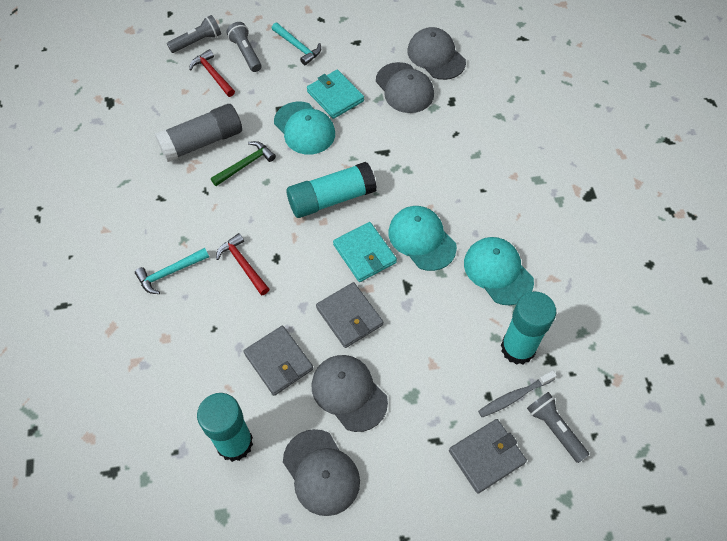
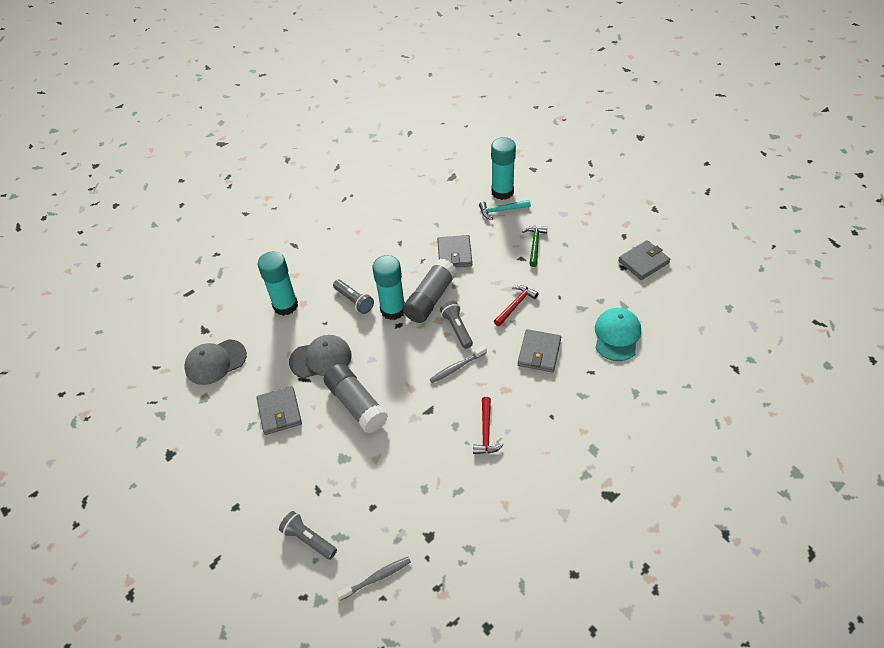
grey cap: [283,429,360,516] [312,355,388,432] [376,62,434,113] [407,27,466,80] = 4 -> [184,339,247,385] [289,335,352,378] = 2
grey glue stick: [155,104,242,162] = 1 -> [324,363,388,433] [403,259,457,323] = 2
grey toothbrush: [478,371,557,418] = 1 -> [337,557,411,600] [430,346,487,383] = 2
grey wallet: [243,326,313,395] [316,282,383,348] [449,419,527,494] = 3 -> [256,386,302,435] [437,235,472,267] [518,329,561,372] [618,240,670,280] = 4
turquoise cap: [274,102,335,155] [388,206,457,271] [464,237,534,306] = 3 -> [595,308,641,361] = 1
turquoise hammer: [135,248,209,294] [272,22,321,65] = 2 -> [479,200,531,220] = 1
turquoise wallet: [307,70,364,119] [333,222,397,282] = 2 -> none = 0

